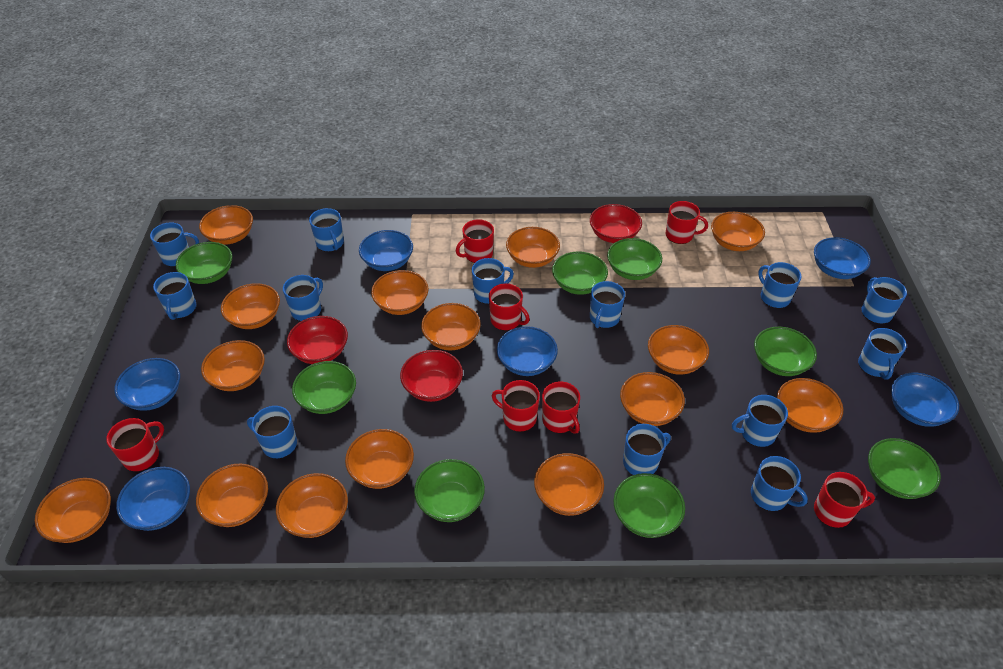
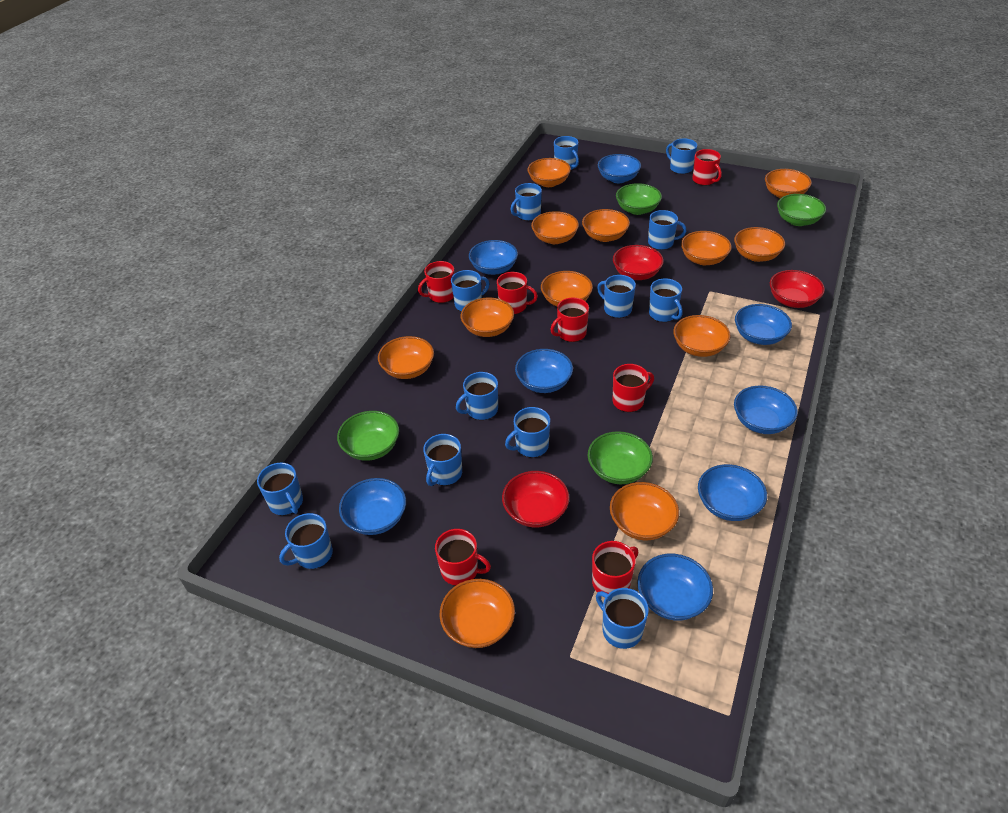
blue bowl: [114,358,180,411] [116,467,190,531] [359,230,413,271] [497,326,558,376] [814,237,871,279] [891,373,959,427] = 6 -> [339,478,406,535] [469,240,518,275] [515,349,573,393] [598,154,641,183] [637,554,713,621] [698,464,767,521] [734,385,798,434] [735,304,792,345] = 8
green bowl: [176,242,232,284] [292,361,356,414] [414,459,485,522] [552,251,608,295] [607,238,662,280] [614,473,685,538] [754,327,817,376] [868,438,941,499] = 8 -> [337,411,399,461] [588,431,653,484] [616,183,662,215] [777,194,826,226] = 4
orange bowl: [35,478,111,543] [196,464,268,527] [199,205,253,245] [201,340,265,391] [221,283,280,329] [276,473,348,538] [345,429,414,489] [371,270,428,315] [421,303,481,350] [506,227,560,268] [534,453,604,516] [620,372,685,426] [648,325,709,375] [711,212,765,251] [777,378,843,433] = 15 -> [378,336,434,379] [440,579,515,648] [461,297,514,337] [528,158,571,187] [531,211,579,244] [541,271,593,307] [582,209,630,242] [610,482,679,540] [673,315,731,357] [681,231,732,265] [734,227,785,262] [765,169,812,198] = 12

